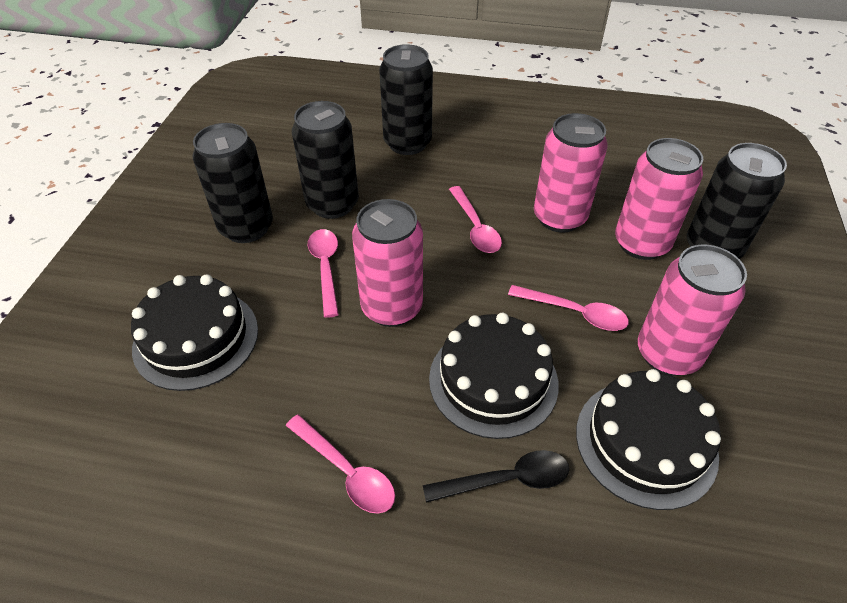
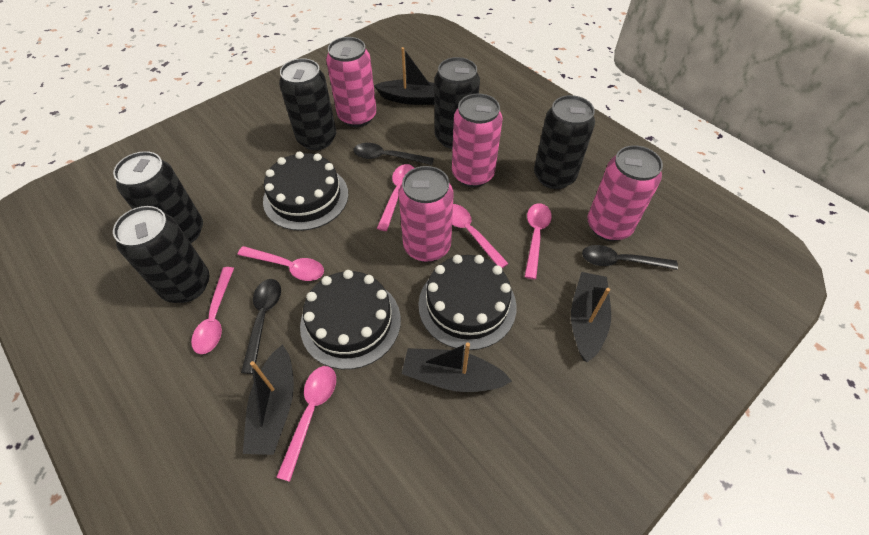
black boat: none = 0 -> [243,345,294,455] [374,47,434,105] [401,342,512,392] [571,272,611,362] = 4
black can: [193,123,273,243] [292,101,359,219] [379,44,433,155] [687,143,787,259] = 4 -> [113,151,203,243] [113,206,209,303] [279,58,336,150] [434,57,480,149] [534,95,595,189] = 5
black spoon: [423,450,569,503] = 1 -> [241,279,281,374] [353,143,434,165] [582,245,678,270] = 3
pink spoon: [286,415,395,514] [308,229,339,318] [449,186,502,253] [508,285,629,331] = 4 -> [191,267,234,354] [237,246,324,281] [276,366,336,482] [377,164,414,231] [452,204,509,268] [525,203,552,279] = 6

